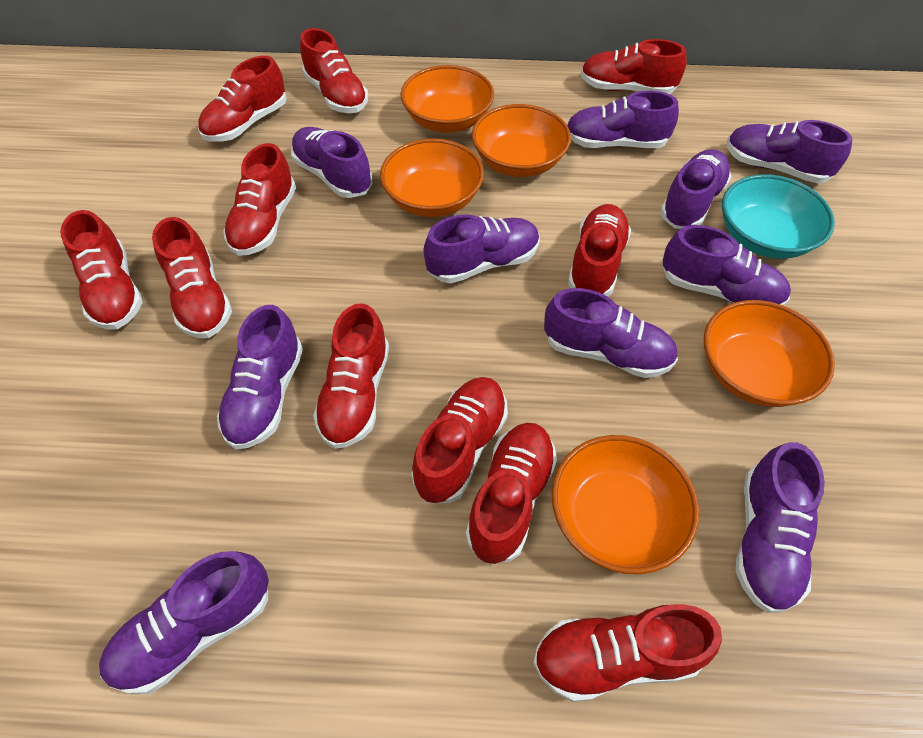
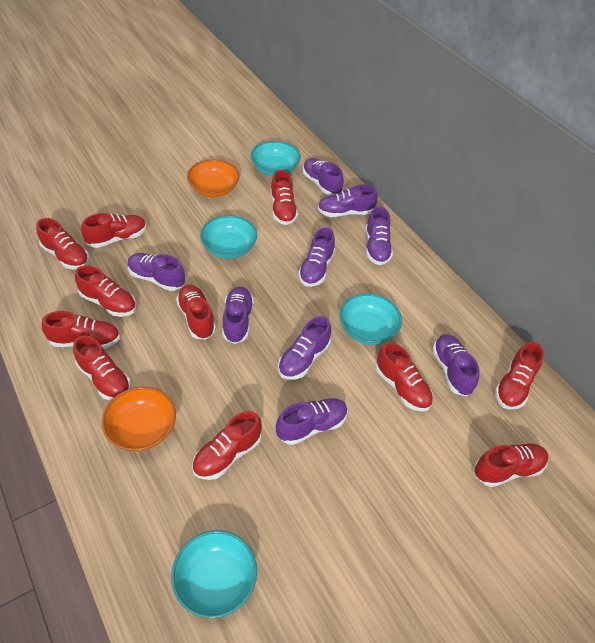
orange bowl: [380,139,484,217] [400,65,494,133] [472,104,571,177] [552,435,699,574] [704,300,835,407] = 5 -> [102,387,176,451] [187,159,240,197] = 2
purple shoe: [99,551,269,694] [217,305,303,449] [291,127,373,198] [424,215,540,283] [544,288,678,378] [567,91,679,148] [660,149,731,229] [662,225,791,306] [727,120,852,183] [735,442,825,613] = 10 -> [128,253,185,291] [222,286,254,344] [276,398,348,445] [278,316,331,379] [298,228,335,287] [303,158,344,195] [318,184,378,217] [366,206,393,265] [432,334,480,396] = 9
turquoise bowl: [722,174,835,259] = 1 -> [171,530,257,619] [200,215,257,259] [250,141,301,176] [339,293,402,345] = 4

